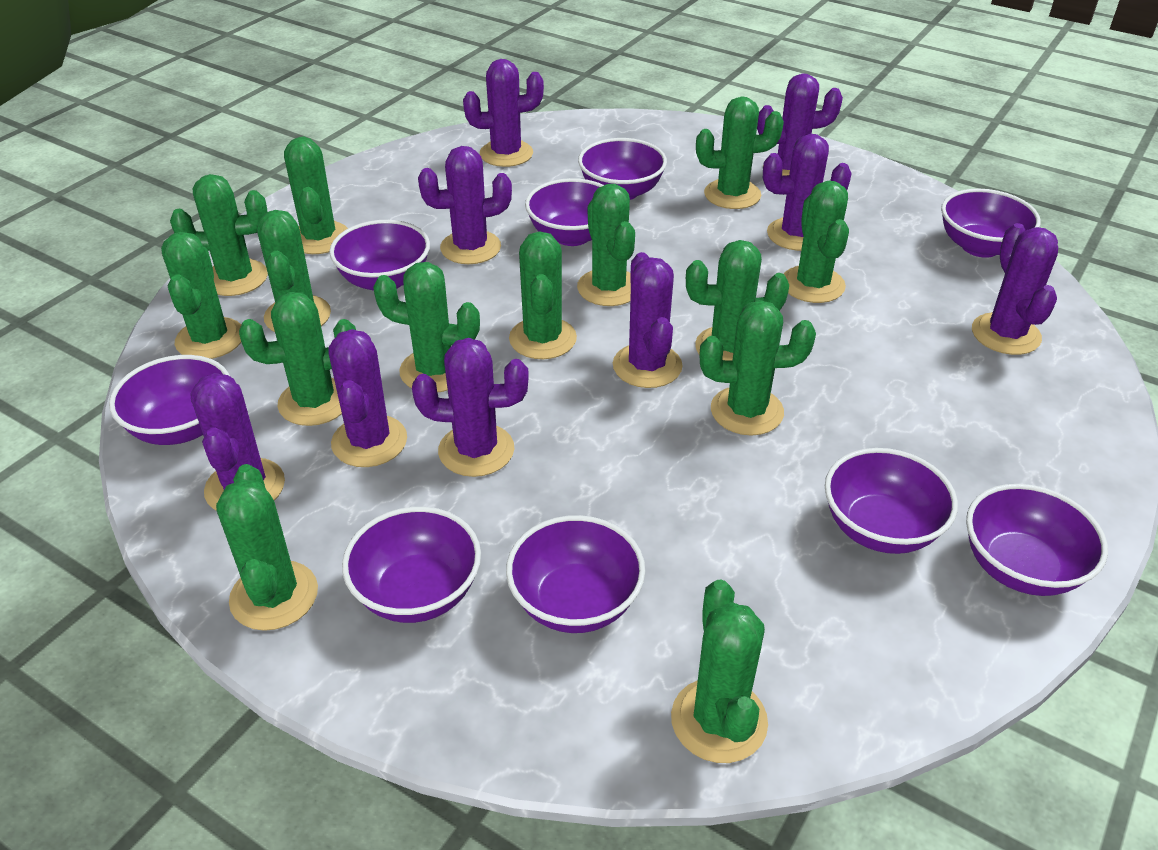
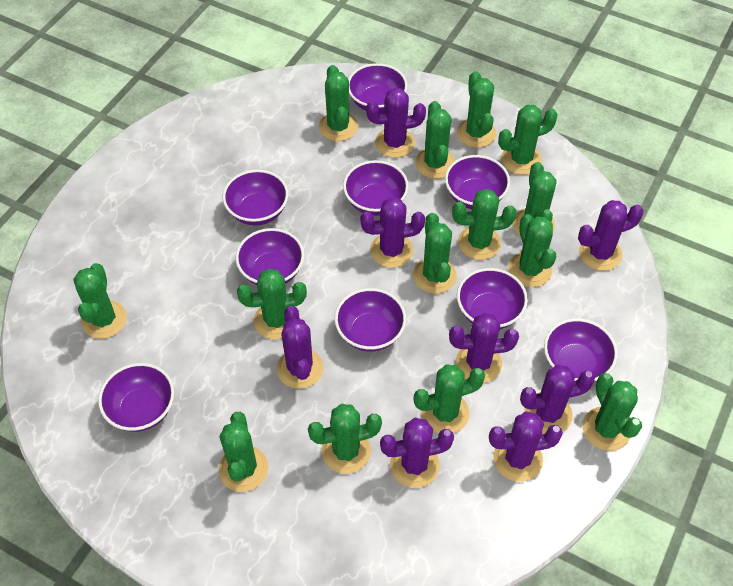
purple cactus: [191,373,285,511] [328,329,407,467] [412,338,529,477] [418,146,512,264] [463,59,544,167] [613,252,683,388] [757,73,843,175] [763,134,852,251] [972,223,1058,355] = 9 -> [277,306,323,389] [360,197,425,268] [366,87,426,158] [380,418,454,488] [449,313,519,383] [489,411,563,482] [520,365,595,434] [578,200,644,271] = 8

